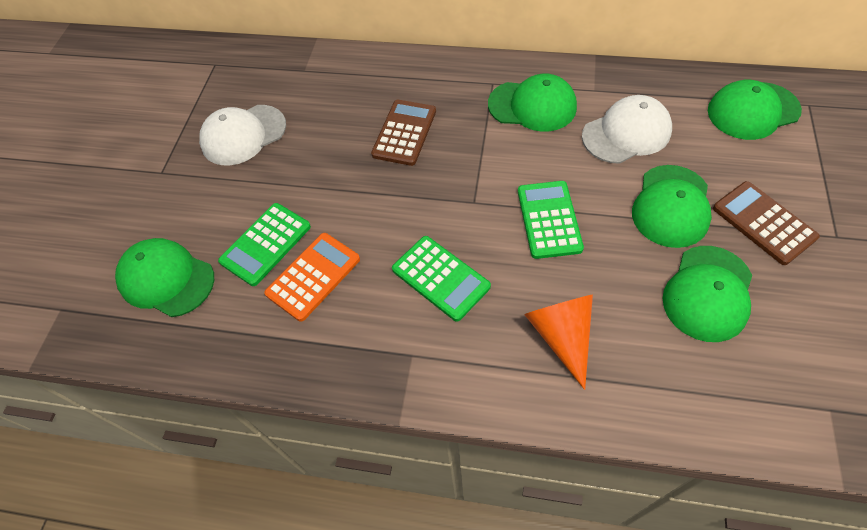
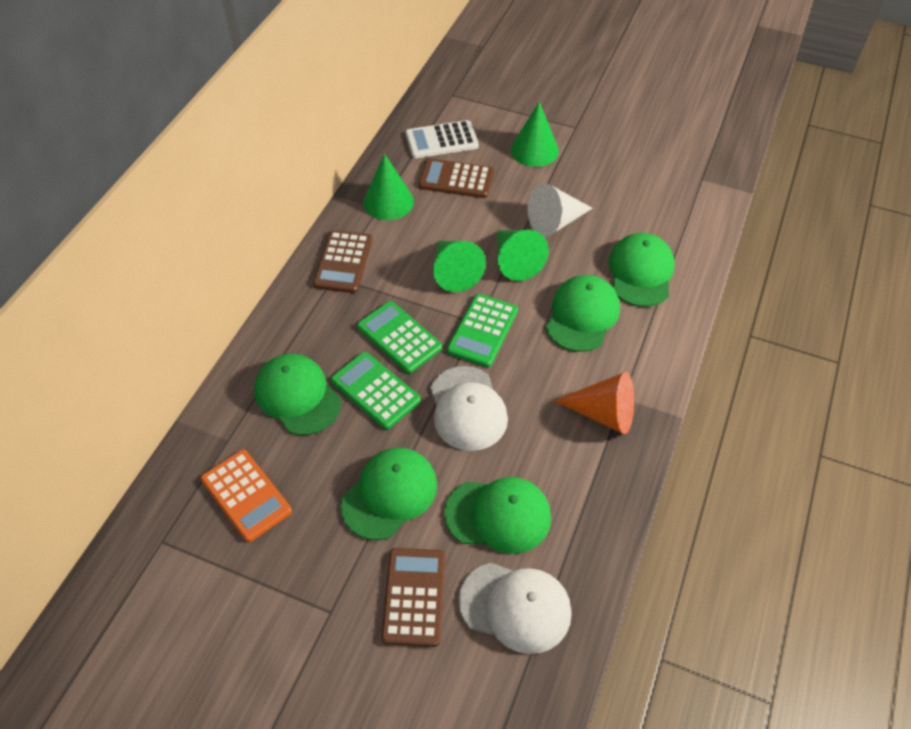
brown calculator: [371,100,436,166] [713,181,820,265] = 2 -> [313,230,372,293] [381,548,446,647] [419,158,494,198] = 3
green cone: none = 0 -> [363,154,414,220] [433,241,486,292] [497,230,549,281] [511,102,559,167] = 4
white calculator: none = 0 -> [406,120,479,158] = 1
white cone: none = 0 -> [528,183,593,237] = 1

